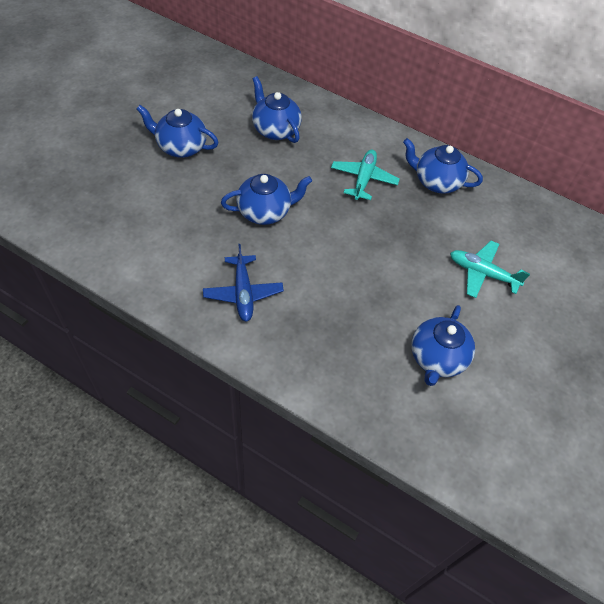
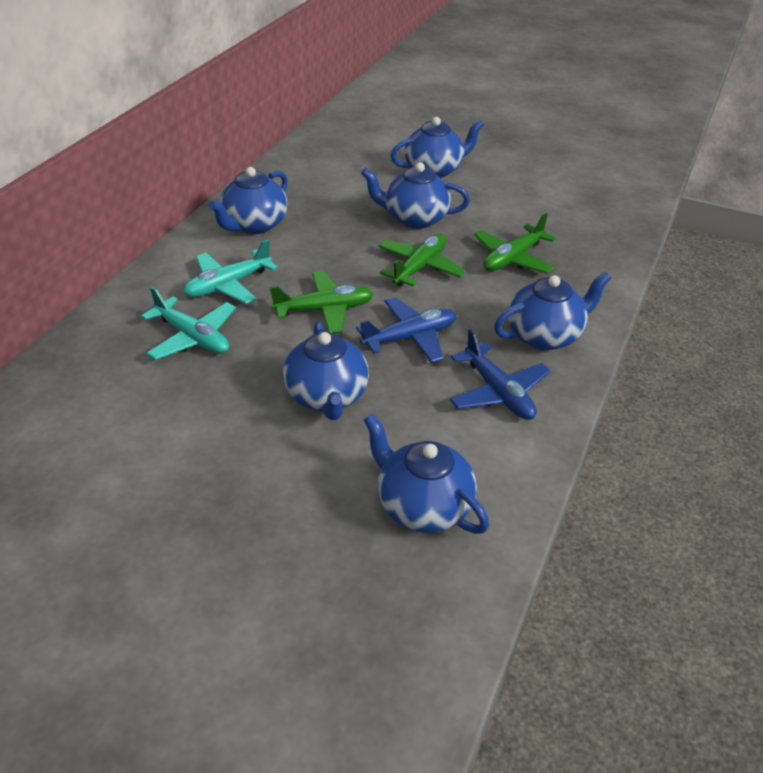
blue plane: [203,244,284,322] = 1 -> [356,297,457,363] [450,329,550,420] = 2
blue teapot: [136,105,219,158] [221,174,312,225] [252,76,302,143] [403,138,483,194] [411,305,475,386] = 5 -> [209,167,288,234] [283,321,369,420] [361,162,470,229] [364,414,489,534] [391,117,484,178] [494,271,611,350] = 6
green plane: none = 0 -> [270,271,374,334] [378,234,466,287] [474,213,557,273] = 3

